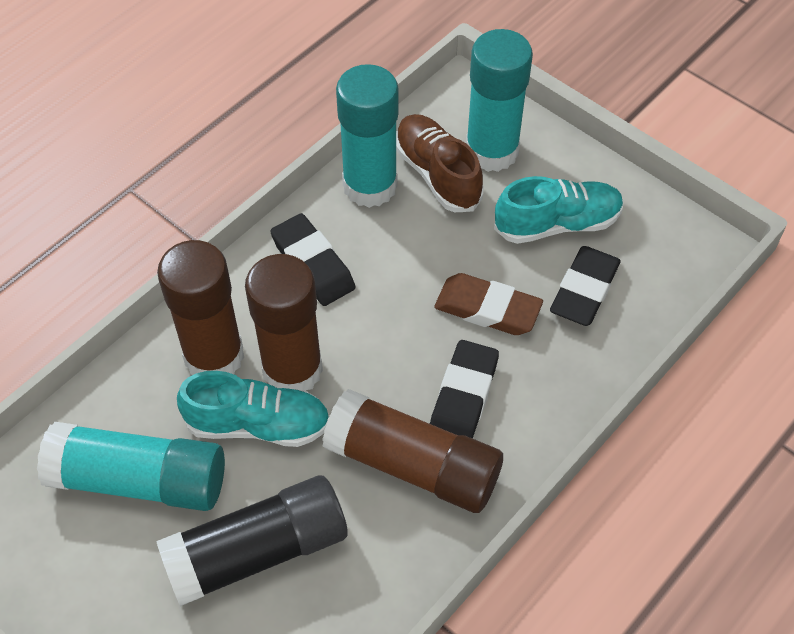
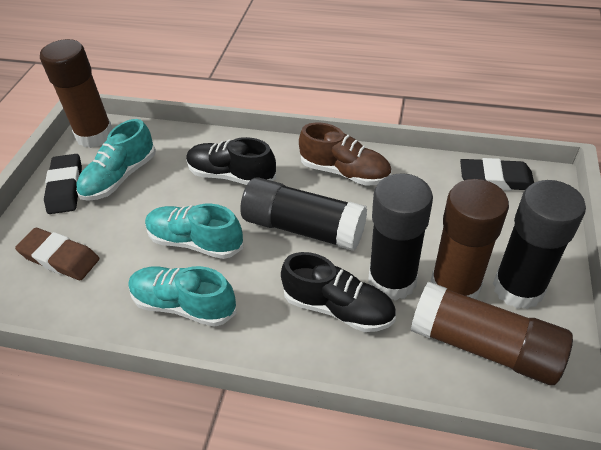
black eraser: [270,213,355,306] [430,340,499,439] [550,246,621,326] = 3 -> [44,154,82,214] [460,158,534,191] = 2
black glue stick: [156,476,348,606] = 1 -> [240,177,367,251] [368,173,433,301] [493,180,586,309] = 3
black shoe: none = 0 -> [186,137,277,185] [281,252,396,332] = 2
turquoise glue stick: [37,422,225,511] [336,64,399,208] [466,29,533,172] = 3 -> none = 0
turquoise shoe: [177,371,329,447] [494,176,624,244] = 2 -> [76,119,156,201] [129,266,237,327] [145,204,243,259] = 3

